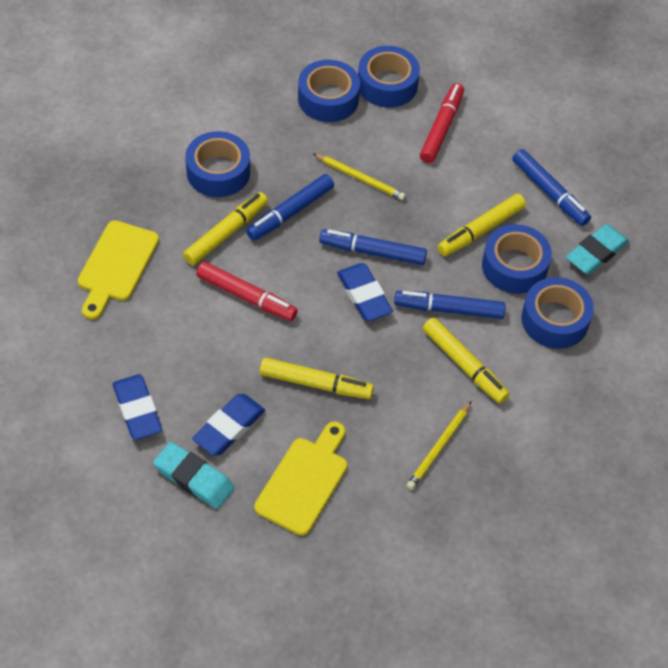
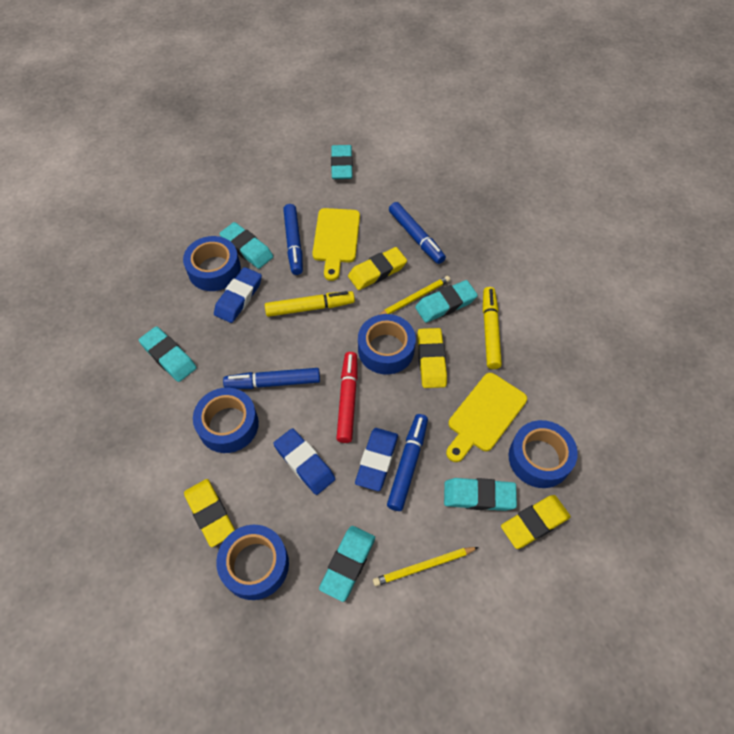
red marker: [196,261,298,321] [420,83,464,163] = 2 -> [336,352,358,443] = 1
turquoise eraser: [153,442,234,509] [566,224,629,275] = 2 -> [139,326,197,382] [220,222,273,269] [319,526,375,602] [331,145,353,179] [415,280,478,323] [444,478,517,511] = 6
yellow eraser: none = 0 -> [184,479,235,547] [348,247,407,290] [418,328,447,388] [501,495,571,549] = 4
yellow marker: [183,192,268,265] [260,358,374,399] [423,317,510,404] [438,194,526,256] = 4 -> [265,291,355,317] [483,287,502,369] = 2

